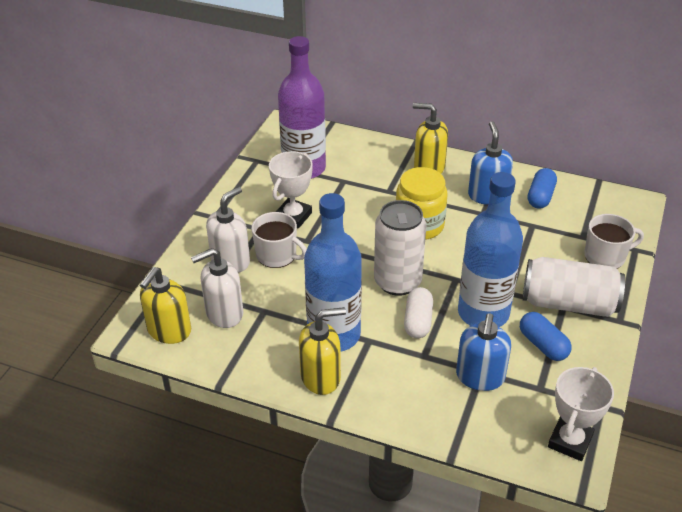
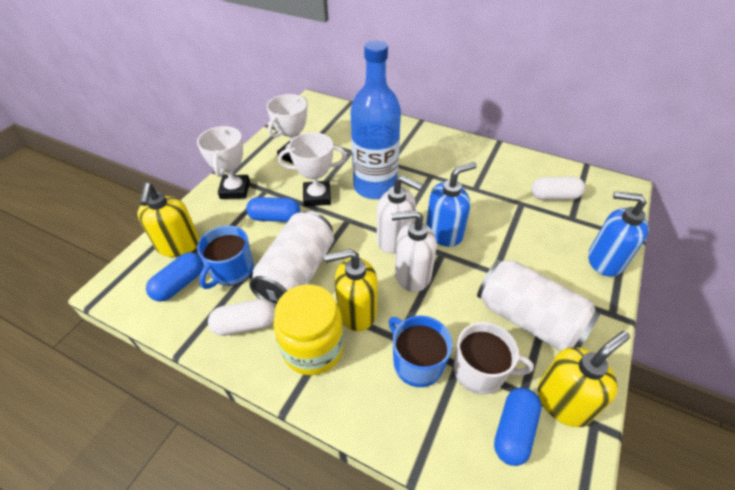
blue bottle: [304,193,362,352] [458,172,523,327] = 2 -> [350,40,401,199] = 1
blue capsule: [520,312,572,361] [528,168,557,209] = 2 -> [146,252,204,302] [246,197,300,222] [494,388,541,466] = 3
blue mug: none = 0 -> [197,225,254,289] [389,316,452,387] = 2
purple bottle: [278,36,326,179] = 1 -> none = 0
white capsule: [404,287,433,338] = 1 -> [208,299,275,336] [531,177,585,200] = 2
white mug: [252,212,307,268] [584,214,644,269] = 2 -> [454,322,534,395] = 1
white trophy: [269,151,313,229] [548,367,614,461] = 2 -> [197,126,250,199] [267,94,308,164] [278,132,347,207] = 3

